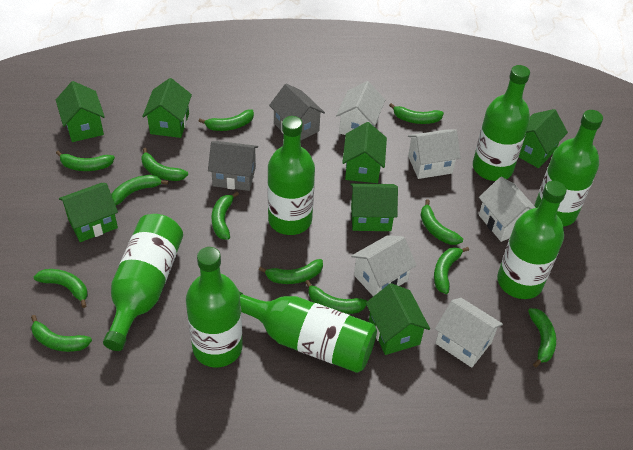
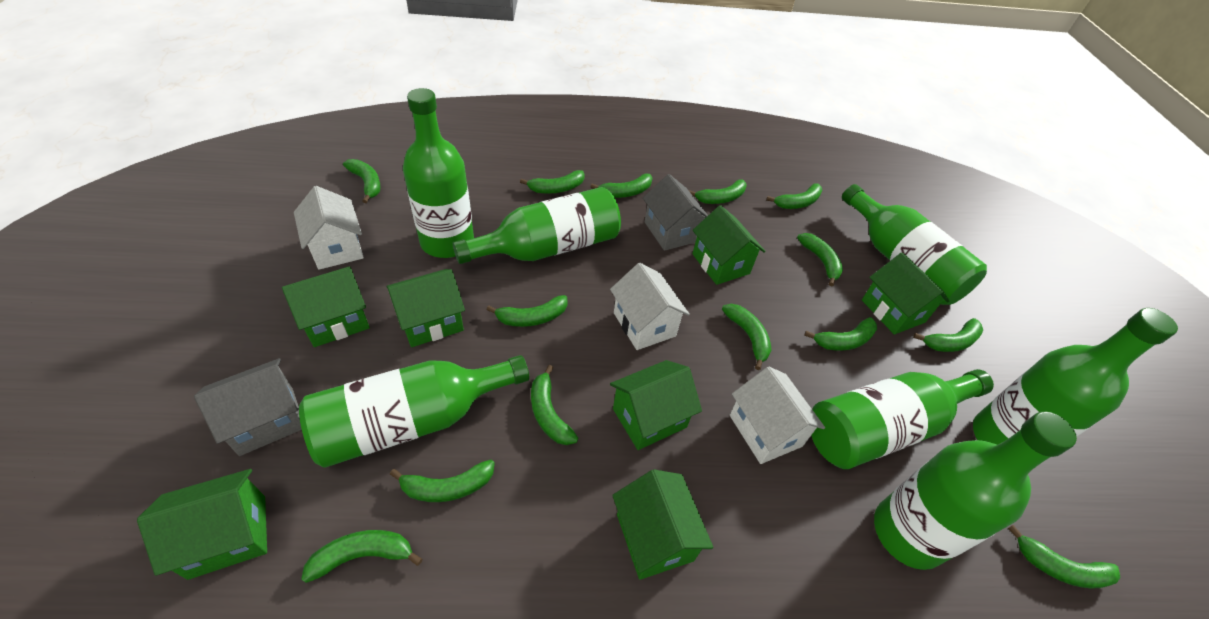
green banana: [31,315,92,352] [34,269,88,308] [56,151,115,171] [111,175,169,205] [141,148,188,181] [199,109,254,131] [212,192,239,240] [259,259,323,284] [305,280,367,314] [389,103,444,124] [421,199,463,245] [434,247,469,294] [528,308,556,368] = 13 -> [301,530,422,583] [343,159,381,203] [390,460,495,502] [486,295,568,327] [520,170,585,194] [531,365,578,445] [591,174,652,198] [689,179,747,204] [722,304,771,370] [766,183,822,209] [797,233,843,286] [804,317,877,351] [913,318,983,352] [1007,525,1121,589] = 14
white house: [336,81,385,135] [351,235,417,296] [408,129,461,179] [435,298,503,368] [479,177,536,242] = 5 -> [294,186,364,270] [610,263,690,350] [730,367,825,464] = 3

